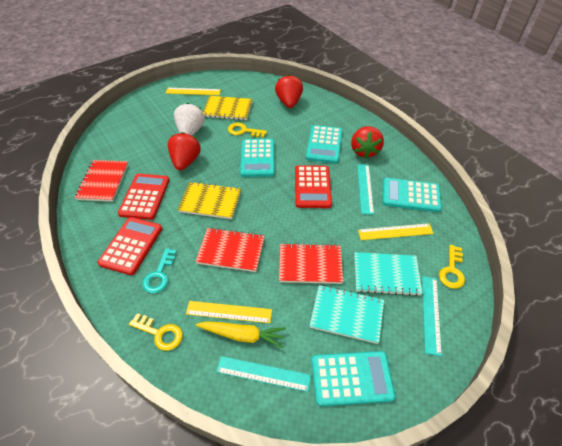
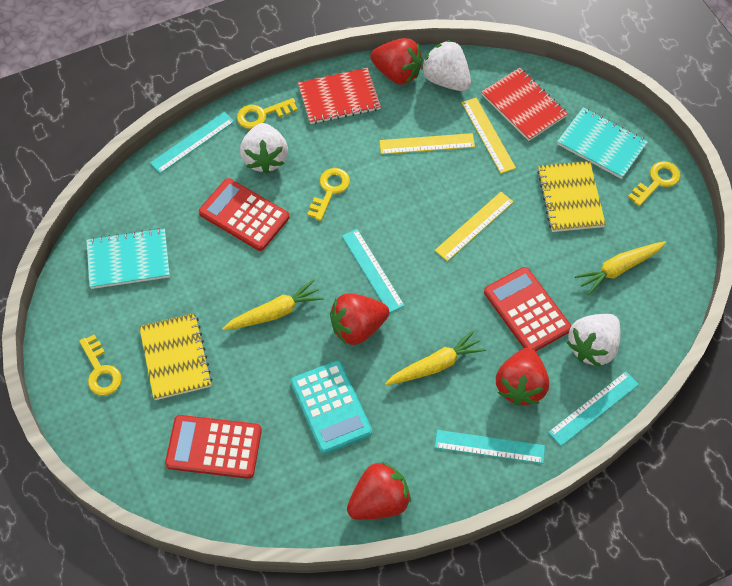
red notebook: [75,160,128,201] [195,228,265,272] [279,243,343,284] = 3 -> [298,68,381,124] [482,68,568,141] = 2
red strawberry: [168,132,201,170] [275,75,303,108] [351,126,384,158] = 3 -> [330,293,389,345] [347,461,411,520] [370,38,423,85] [496,348,549,406] = 4
turquoise calculator: [240,139,275,177] [306,125,342,163] [312,351,396,406] [382,178,442,212] = 4 -> [291,361,372,454] = 1
turquoise key: [142,248,177,293] = 1 -> none = 0
turquoise ruler: [216,356,311,392] [357,164,374,215] [422,276,442,356] = 3 -> [150,112,234,174] [342,229,405,313] [435,430,545,464] [548,371,639,446] = 4
white strawberry: [174,103,205,136] = 1 -> [240,123,288,174] [421,40,471,91] [567,314,621,367] = 3
yellow carrot: [196,321,286,348] = 1 -> [222,279,324,331] [385,330,486,385] [575,241,666,295] = 3
yellow key: [129,313,183,351] [228,123,267,138] [439,245,465,289] = 3 -> [79,334,122,395] [237,98,298,129] [307,168,350,221] [628,161,680,206] = 4

